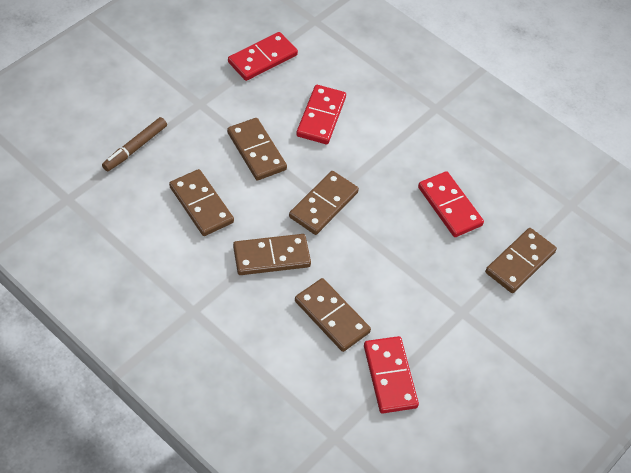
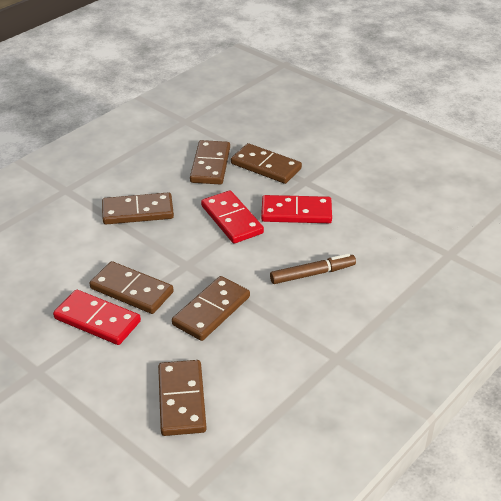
red domino: [228,32,298,81] [296,85,346,144] [364,336,419,413] [418,171,484,237] = 4 -> [53,290,141,345] [201,190,264,244] [261,195,332,223] = 3

